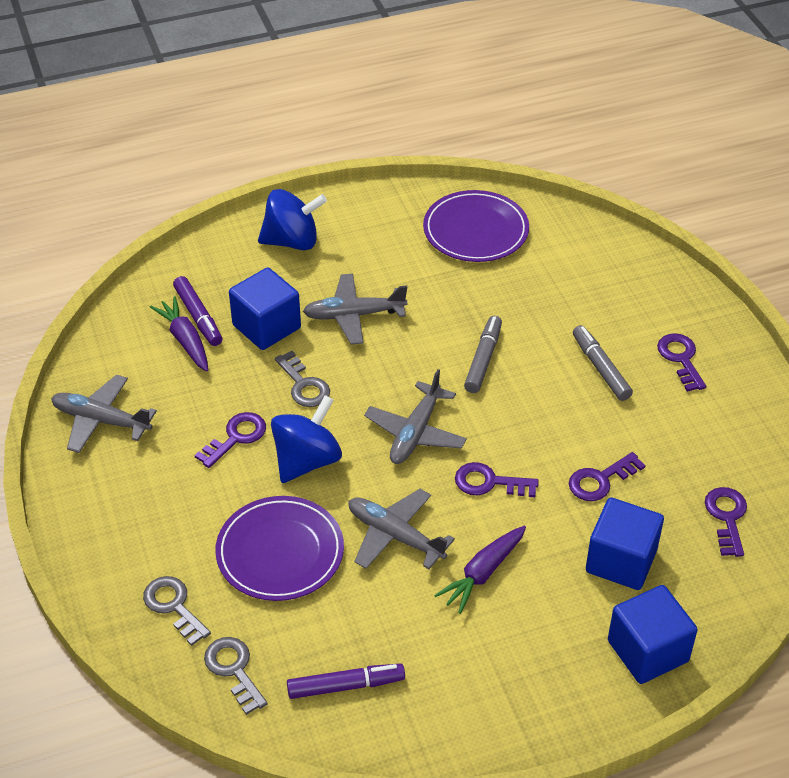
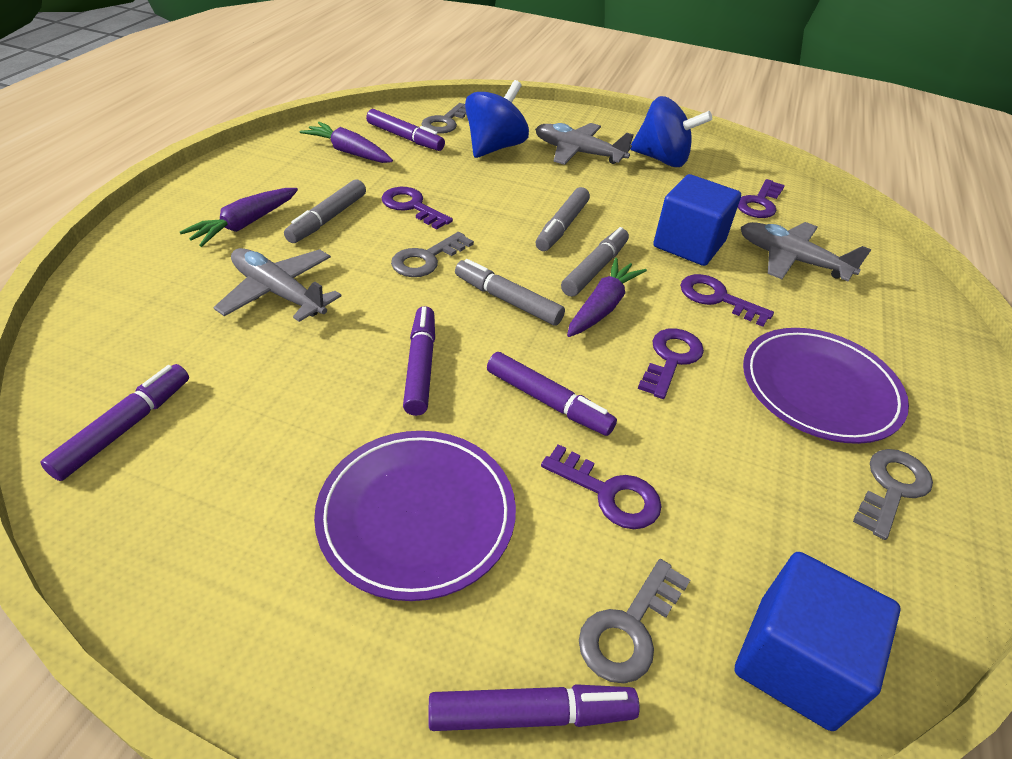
blue cube: [229,267,301,350] [586,497,664,590] [608,585,698,684] = 3 -> [653,174,741,266] [734,552,901,731] = 2
grey key: [143,576,211,646] [204,637,268,715] [275,351,330,407] = 3 -> [391,232,474,277] [422,103,467,134] [579,559,690,683] [853,449,933,540] = 4
grey marker: [464,316,502,393] [573,325,633,401] = 2 -> [284,179,366,243] [455,259,565,326] [536,187,590,251] [561,227,629,297] = 4
grey plane: [51,375,157,453] [303,274,407,345] [349,489,455,569] [364,369,467,464] = 4 -> [213,248,341,322] [535,123,634,165] [741,222,872,282] = 3
purple carrot: [150,296,208,372] [434,526,526,614] = 2 -> [180,188,298,247] [300,122,393,163] [567,258,647,337] = 3
purple marker: [173,276,222,346] [287,663,405,699] = 2 -> [41,364,189,481] [366,109,445,151] [403,306,435,416] [428,684,640,731] [487,352,617,436] = 5

